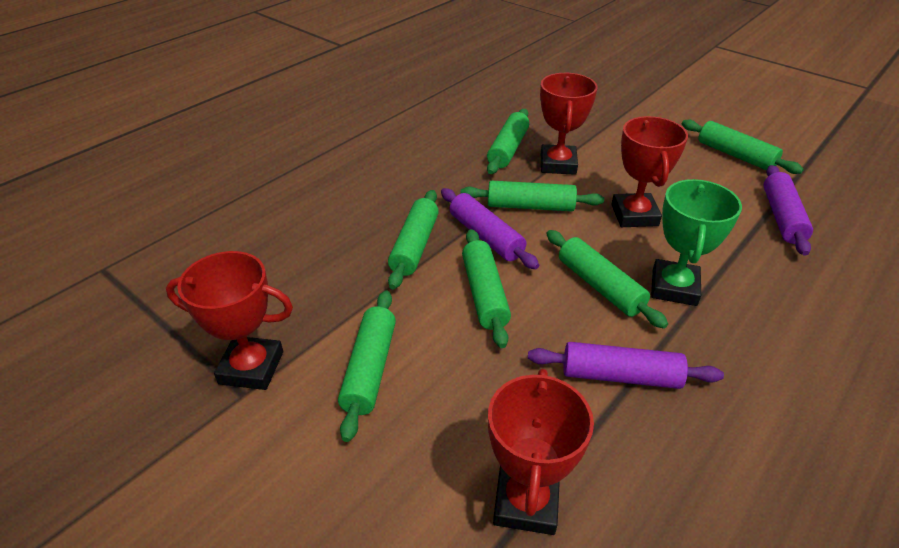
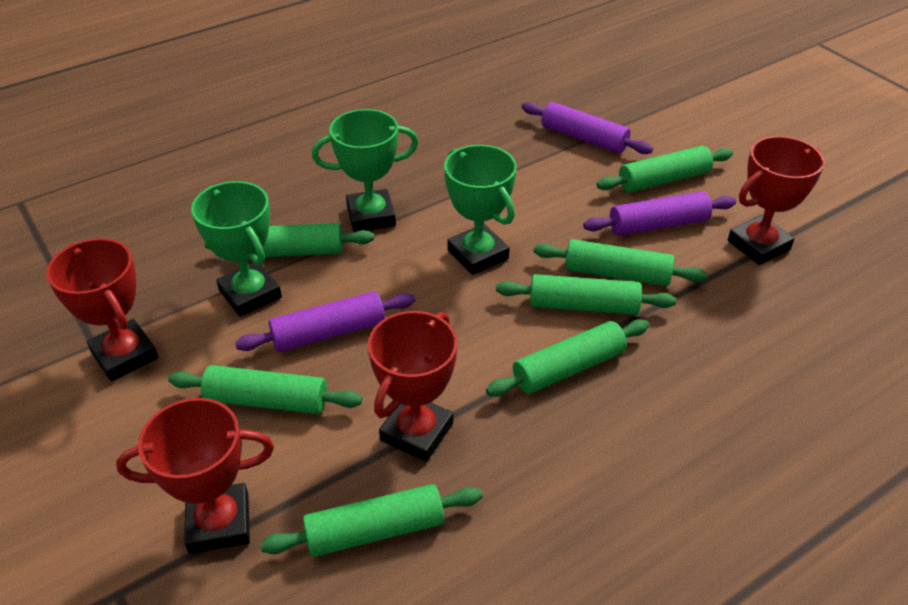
green trophy: [651,179,742,306] = 1 -> [191,181,282,317] [312,109,418,232] [444,145,517,275] = 3

